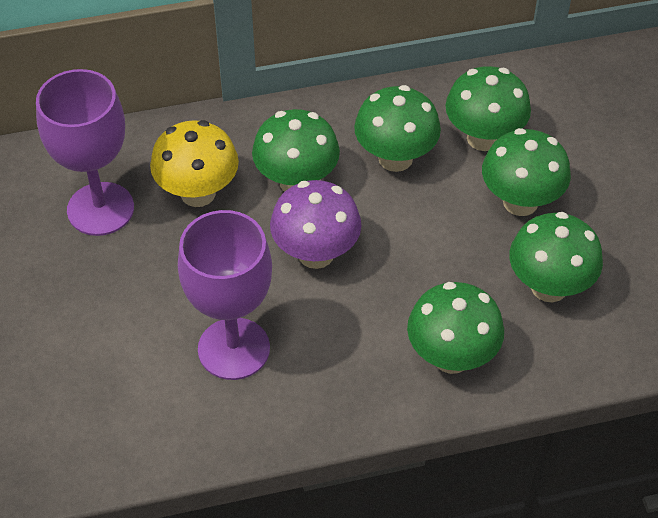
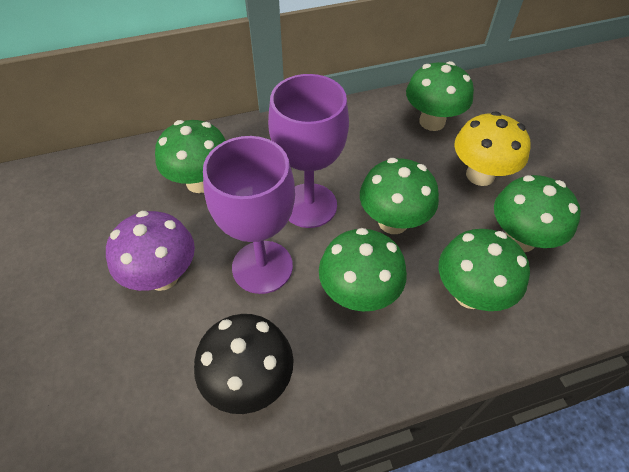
black mushroom: none = 0 -> [194,314,294,414] = 1

